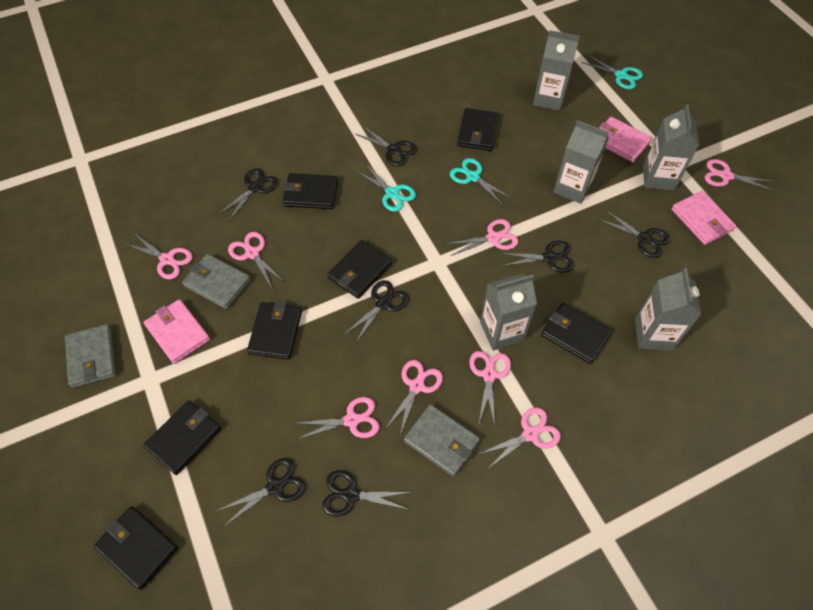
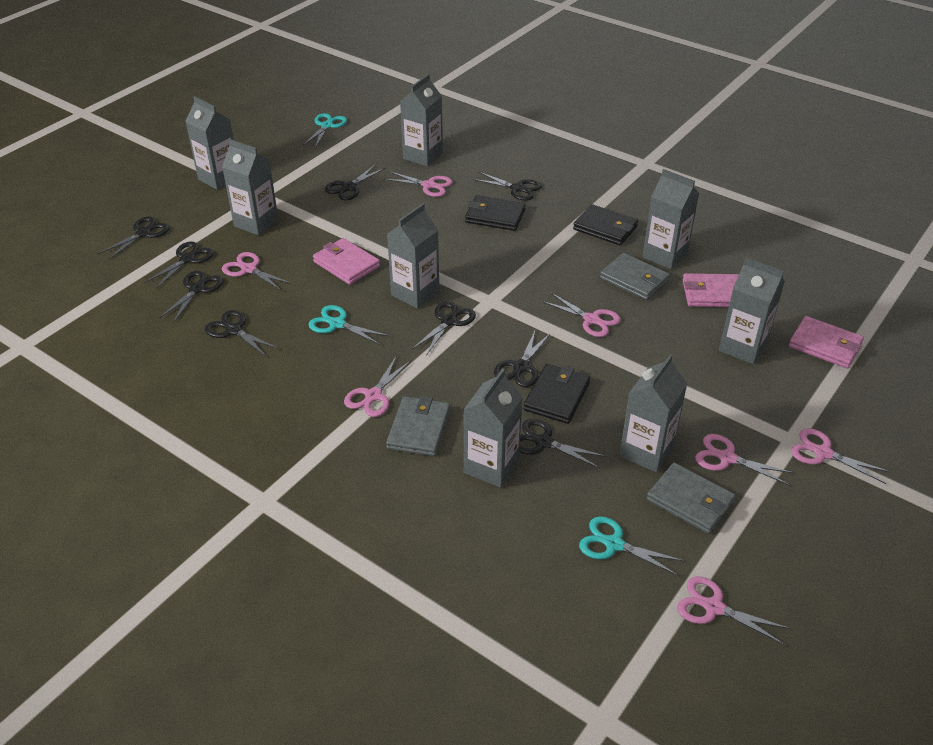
black scissors: [216,458,305,527] [218,168,278,221] [322,470,412,517] [343,280,409,344] [354,125,417,166] [500,241,574,273] [598,210,670,258] = 7 -> [98,217,169,260] [144,242,214,289] [159,271,223,323] [205,310,279,356] [325,164,386,200] [412,301,476,356] [472,172,542,201] [494,331,551,387] [520,419,607,468] = 9
black wallet: [94,506,178,590] [143,400,221,475] [247,301,302,360] [283,173,338,209] [328,240,392,299] [457,108,499,151] [541,302,612,364] = 7 -> [465,195,525,231] [523,364,590,424] [573,204,638,245] = 3
grey carton: [480,274,537,350] [533,30,580,111] [553,120,609,204] [635,268,702,350] [643,104,699,190] = 5 -> [185,96,234,190] [222,139,279,236] [387,203,439,309] [400,74,443,167] [464,368,523,488] [619,354,687,473] [642,169,699,269] [719,258,785,364] = 8
pink scissors: [126,233,193,280] [228,232,285,288] [296,397,380,439] [385,360,443,435] [447,219,518,256] [469,351,511,426] [479,407,561,468] [705,159,774,191] = 8 -> [222,252,293,291] [344,357,411,417] [383,171,453,197] [541,292,621,337] [677,576,790,645] [695,434,794,486] [791,428,891,484] = 7

